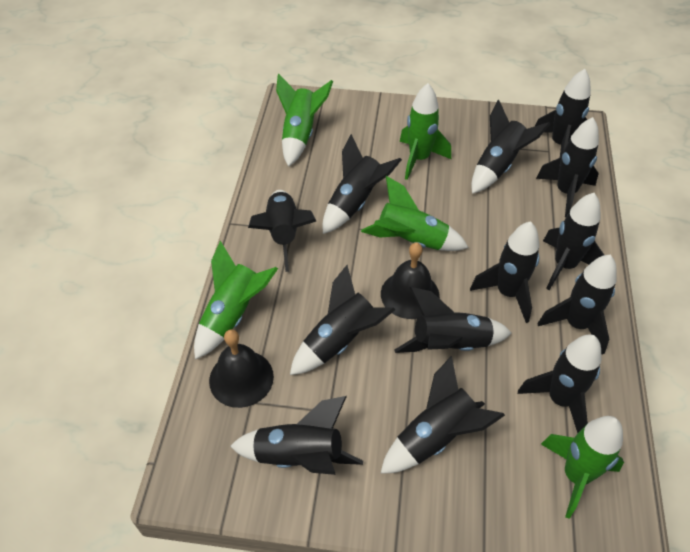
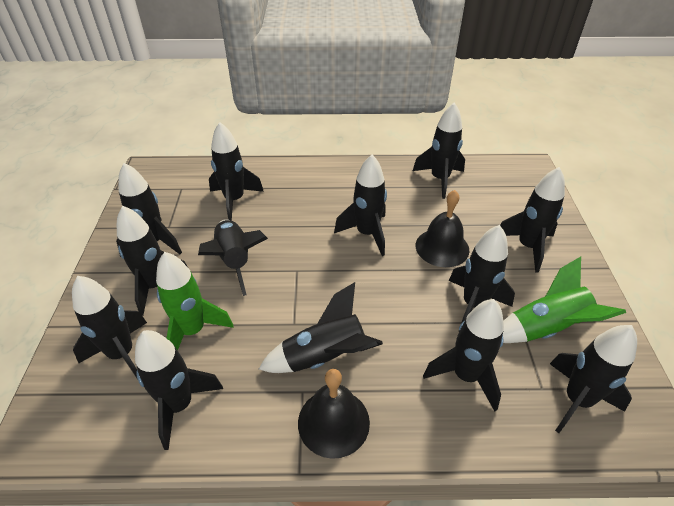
green rocket: [194,241,278,359] [276,74,333,167] [361,176,469,251] [400,83,451,180] [541,416,624,519] = 5 -> [156,252,233,351] [503,257,626,343] = 2

